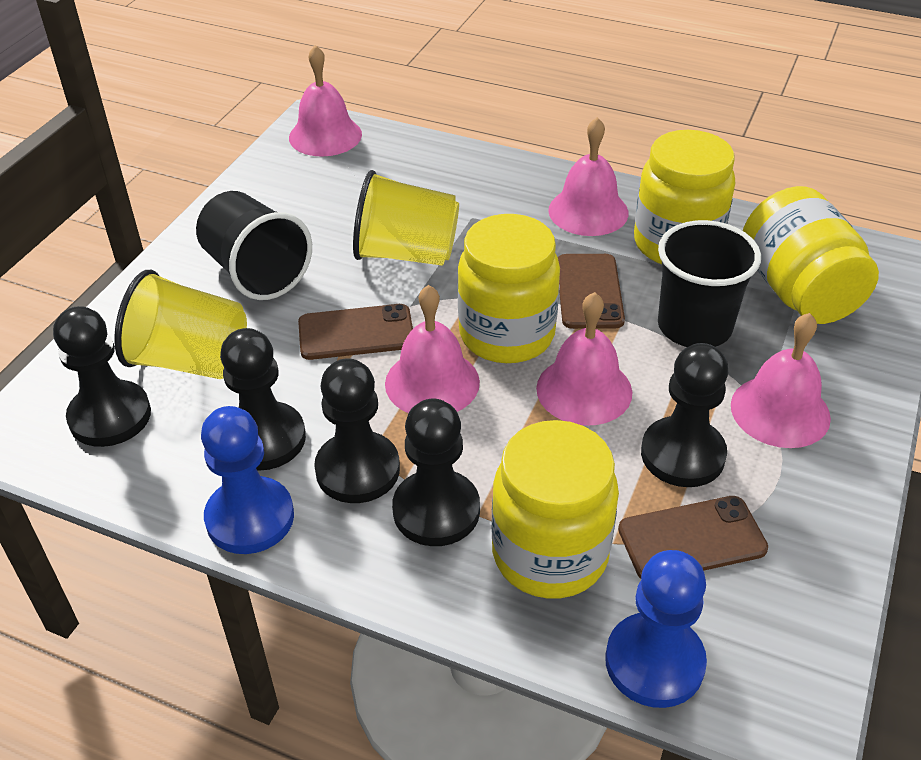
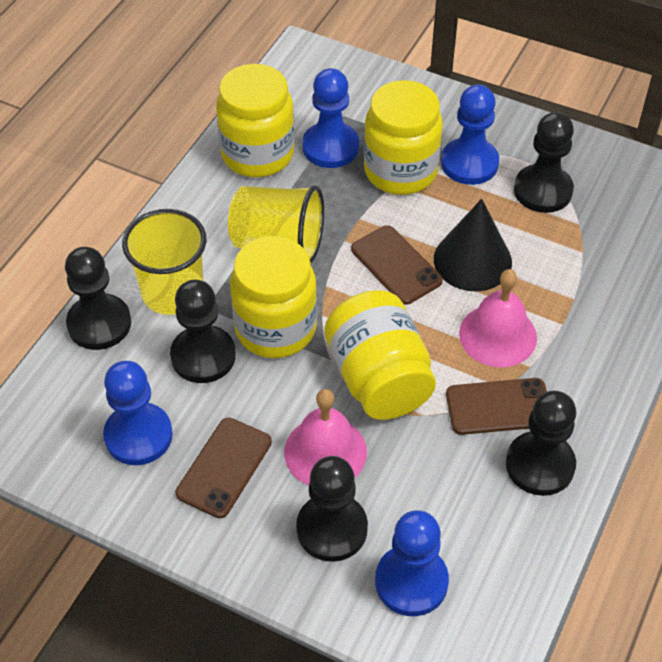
black cone: none = 0 -> [434,199,512,292] = 1
black cup: [196,191,312,300] [658,220,761,347] = 2 -> none = 0
blue pawn: [201,406,294,554] [605,550,707,708] = 2 -> [103,361,173,465] [302,68,359,168] [375,510,449,616] [441,85,499,185] = 4
pink bell: [289,45,362,157] [385,285,480,413] [536,292,632,426] [548,117,628,236] [731,313,831,448] = 5 -> [284,389,367,485] [459,269,537,367] = 2

